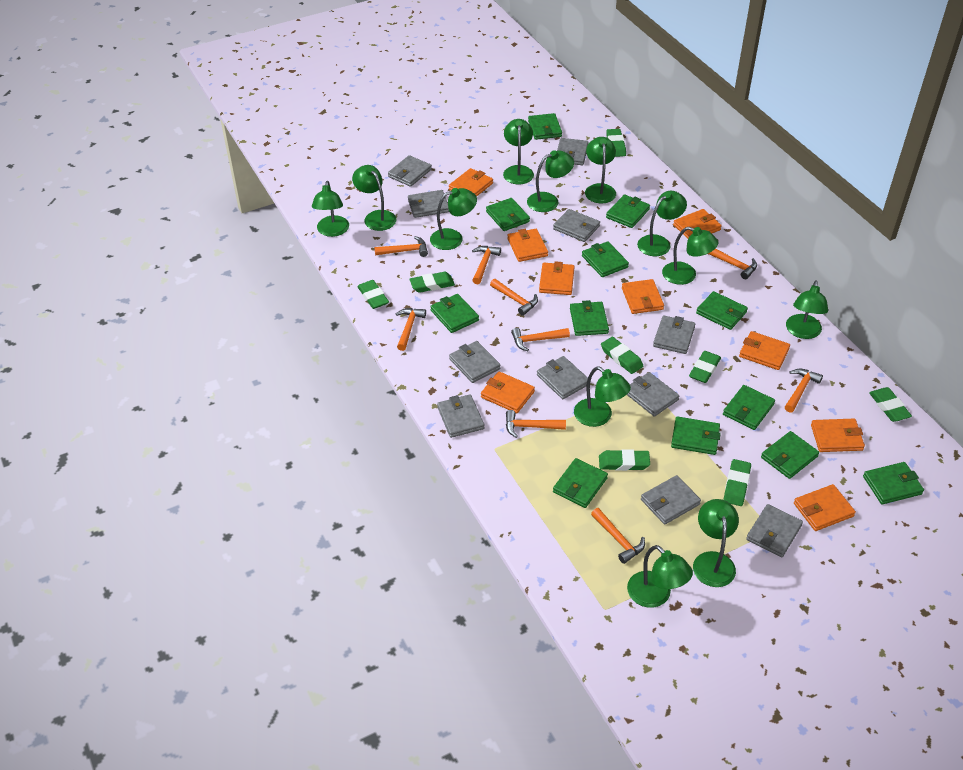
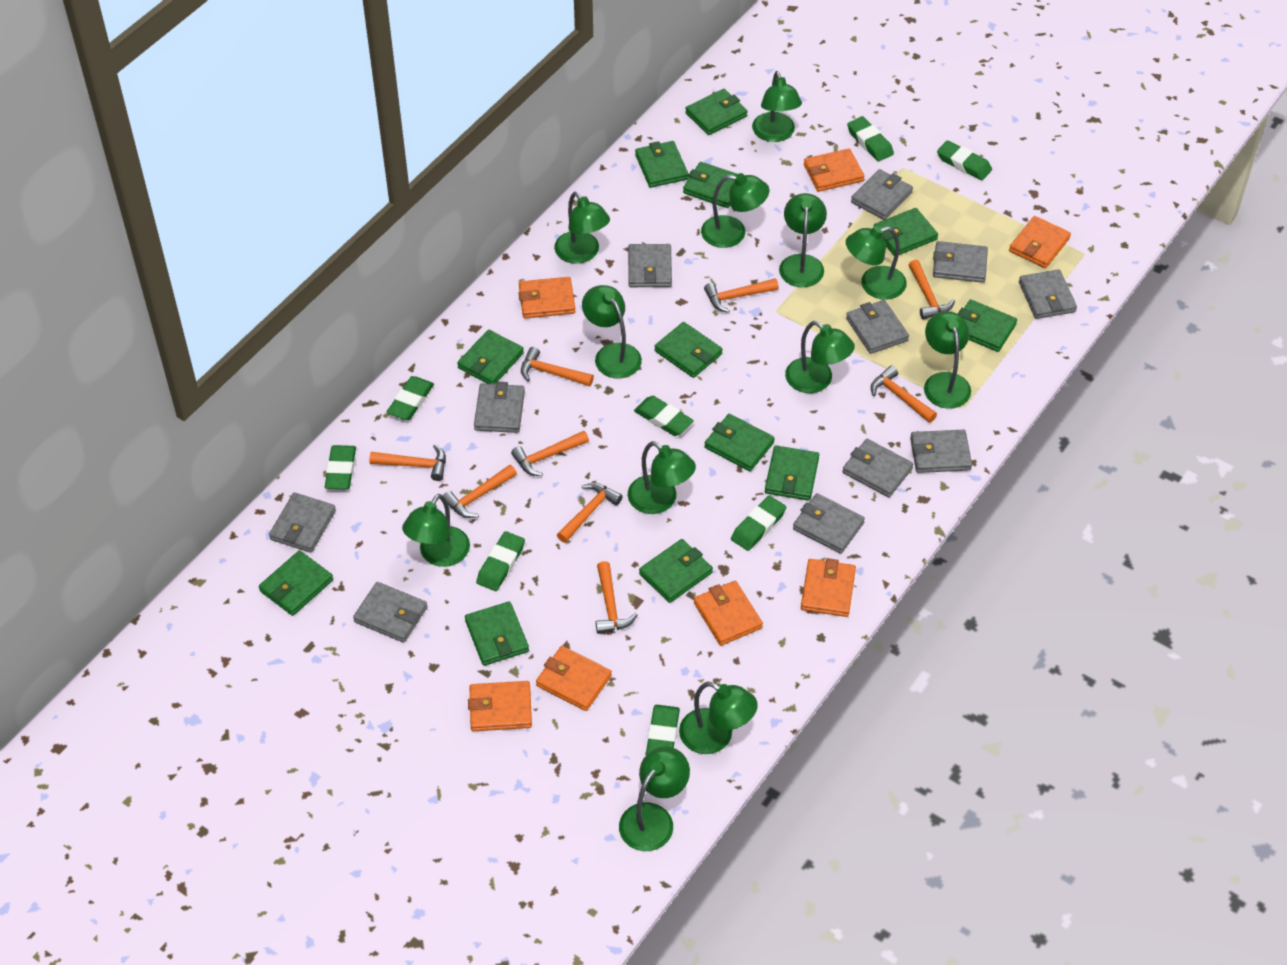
orange wallet: [449,168,493,196] [481,371,535,413] [507,229,548,262] [539,261,575,295] [622,279,664,314] [673,209,722,238] [739,331,790,370] [794,484,856,531] [811,419,865,452] = 9 -> [468,681,532,731] [519,277,575,319] [536,646,612,711] [694,581,763,646] [801,558,856,617] [804,148,864,192] [1009,216,1071,268] = 7

